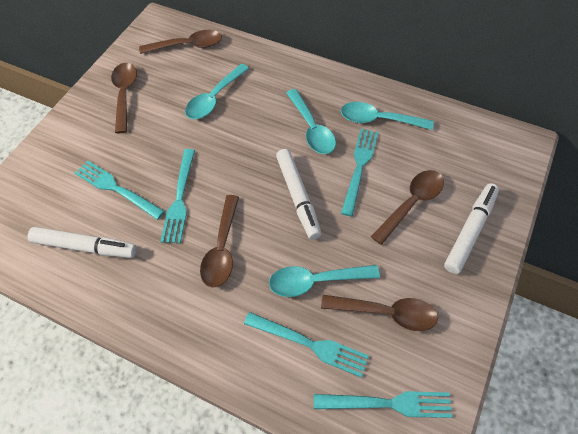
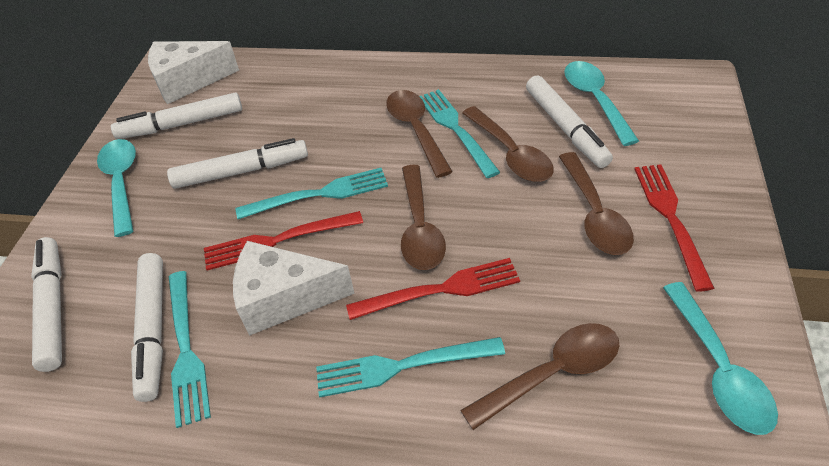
red fork: none = 0 -> [204,211,363,270] [346,258,520,320] [634,164,714,292] = 3
turquoise fork: [75,160,165,220] [160,149,195,244] [244,312,369,378] [314,391,453,418] [341,129,378,216] = 5 -> [169,271,211,428] [236,168,388,219] [316,337,505,398] [419,89,500,178] = 4
turquoise spoon: [185,64,249,119] [269,265,380,297] [286,89,336,154] [341,102,434,130] = 4 -> [97,139,136,237] [564,61,639,146] [663,282,778,435] = 3
white cheese: none = 0 -> [148,41,239,104] [233,241,355,336] = 2
white marker: [28,227,137,258] [276,149,322,240] [444,183,499,274] = 3 -> [31,237,62,372] [111,93,242,139] [131,253,163,402] [167,138,308,189] [526,75,613,168] = 5

